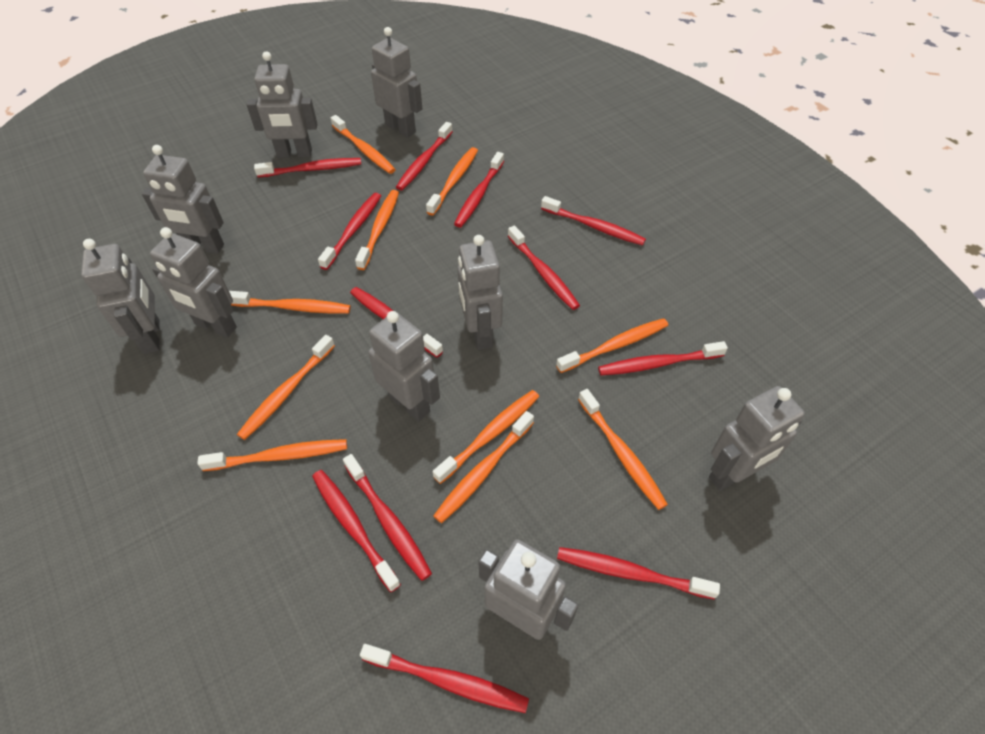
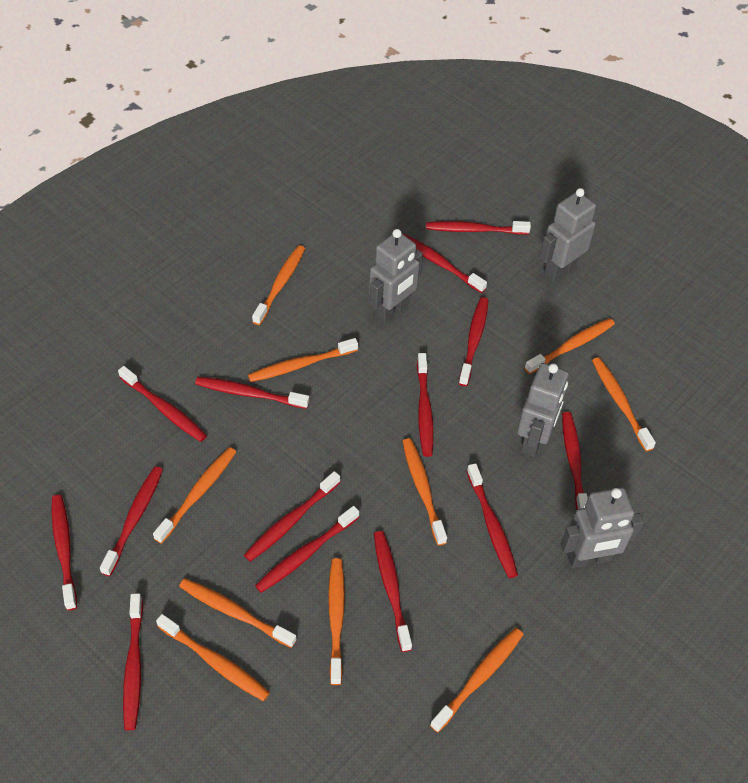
grey robot: [81,239,160,354] [142,145,224,254] [150,227,237,338] [246,51,317,158] [368,311,440,422] [371,27,422,138] [458,235,503,350] [478,539,578,640] [709,386,805,491] = 9 -> [369,229,423,324] [517,363,569,457] [539,188,596,282] [561,487,644,568] = 4
red toothbrush: [254,158,361,177] [312,470,401,592] [318,193,381,270] [343,454,432,581] [350,287,443,357] [360,644,529,713] [396,122,453,191] [454,152,504,228] [508,225,580,310] [541,196,646,246] [557,547,720,600] [598,341,728,376] = 12 -> [52,495,77,611] [100,466,163,576] [118,366,207,442] [123,593,143,730] [195,377,309,409] [244,471,340,562] [255,506,359,593] [374,531,412,652] [403,234,487,293] [417,353,434,457] [426,221,531,235] [459,297,488,386] [467,463,518,578] [562,412,588,510] = 14

